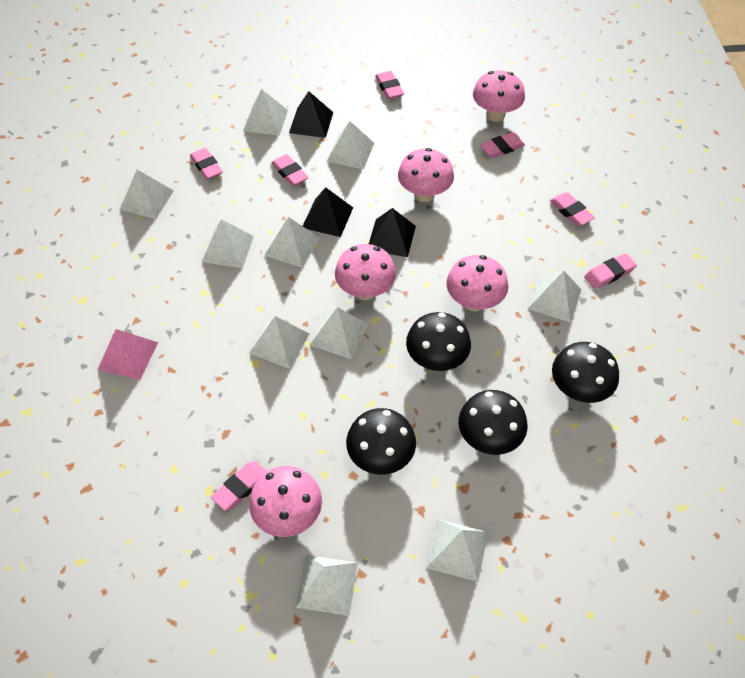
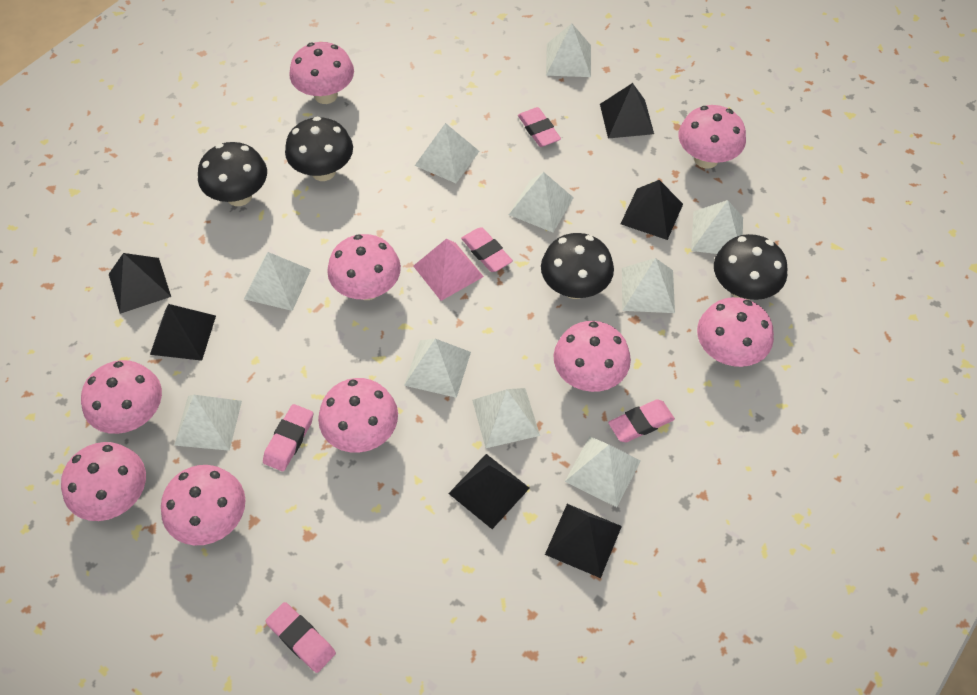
black pyramid: [289,91,333,138] [303,187,353,237] [369,208,416,257] = 3 -> [109,253,171,314] [150,304,216,361] [448,454,530,529] [545,504,622,578] [600,83,654,139] [621,180,683,240] = 6
pink eraser: [190,148,223,180] [211,461,267,511] [271,154,309,186] [375,71,404,99] [480,132,525,158] [550,192,595,226] [584,253,637,289] = 7 -> [263,404,313,471] [266,602,336,673] [461,227,513,272] [518,107,561,147] [608,399,675,442] = 5
pink mushroom: [249,466,322,537] [335,244,396,300] [398,148,454,202] [446,255,508,311] [473,70,525,122] = 5 -> [61,442,146,521] [81,360,162,434] [161,465,245,545] [289,42,354,104] [318,378,398,453] [327,234,401,300] [553,321,631,392] [679,105,746,169] [697,297,774,367] = 9

